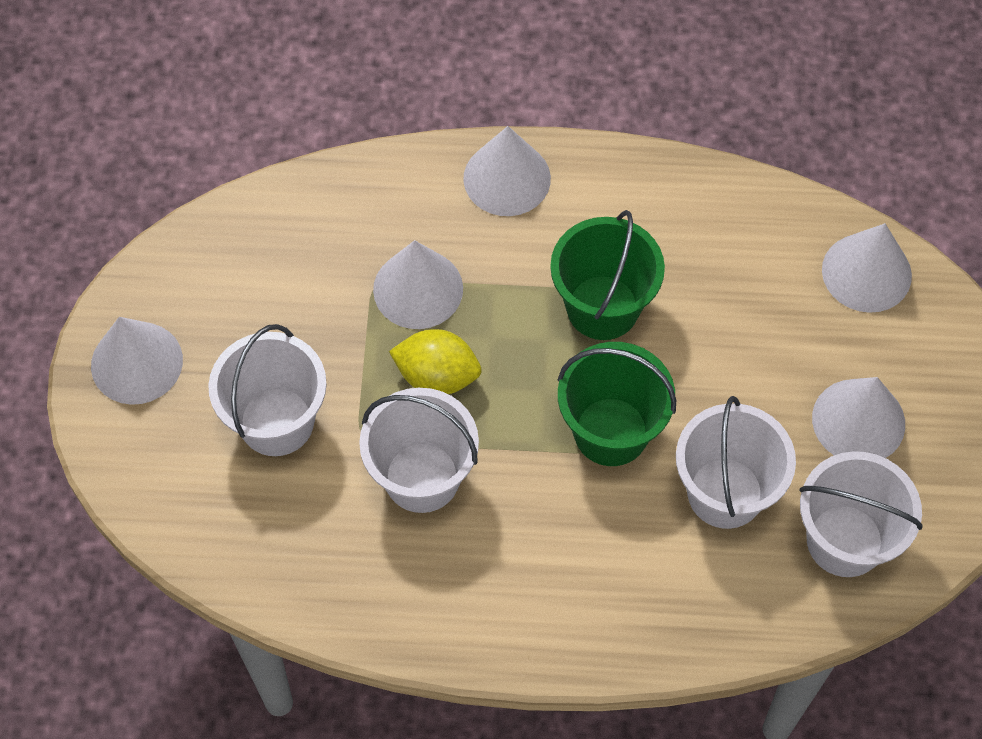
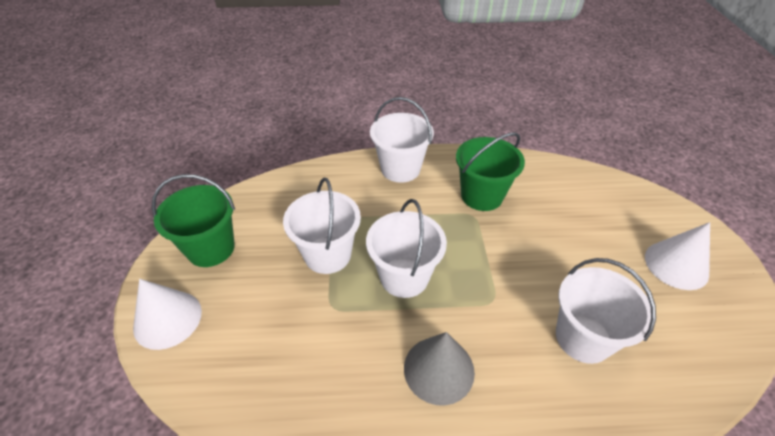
grey cone: none = 0 -> [404,332,475,406] = 1
white cone: [91,317,183,405] [373,240,463,329] [463,126,551,216] [812,377,905,458] [822,223,912,313] = 5 -> [133,279,202,350] [645,222,710,290] = 2
yellow lemon: [389,329,481,394] = 1 -> none = 0

